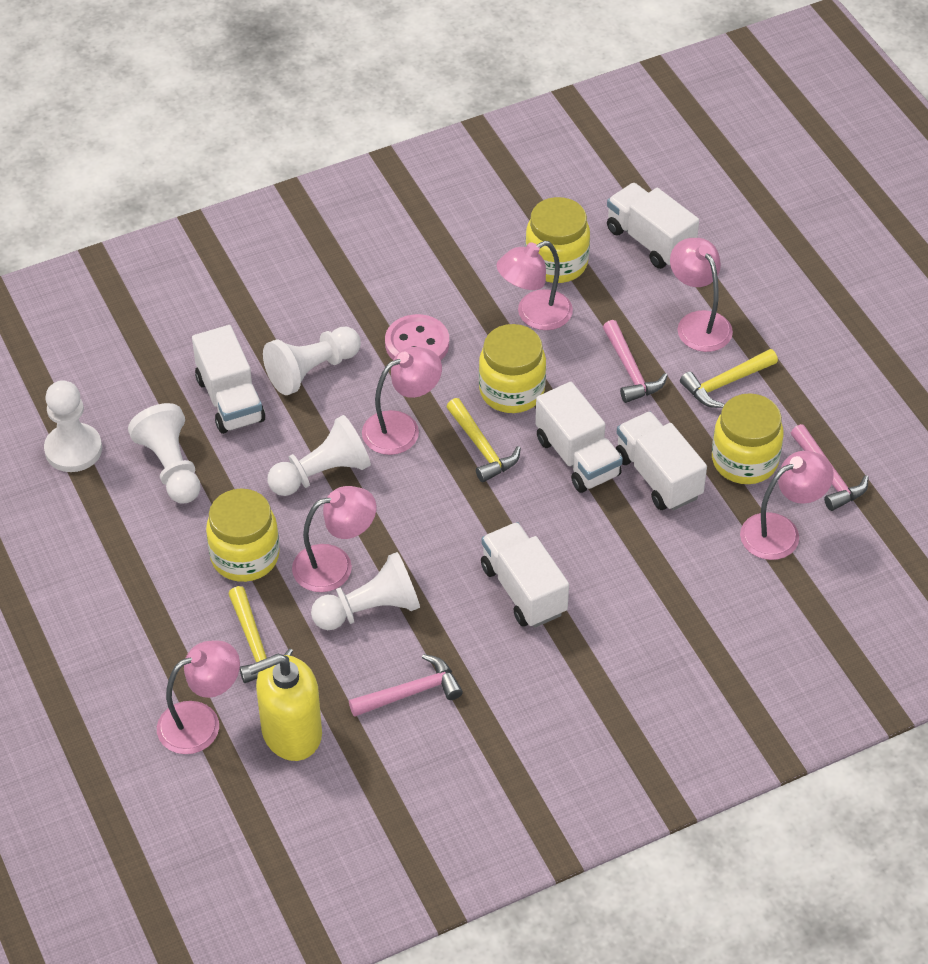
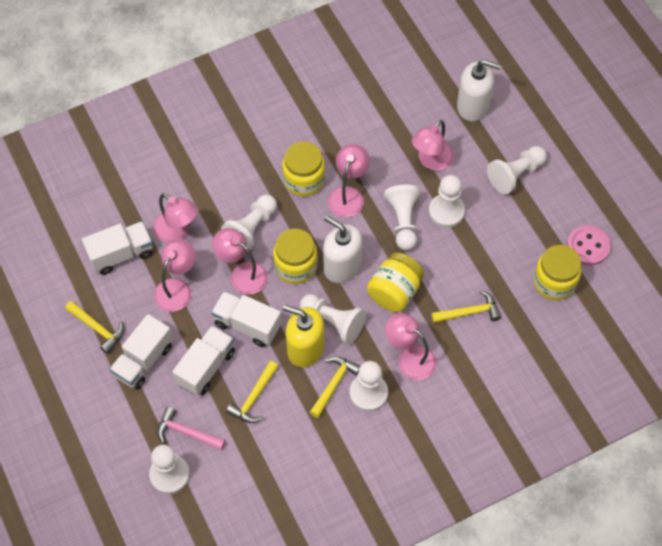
pink hammer: [349,654,463,717] [603,320,668,403] [791,424,869,511] = 3 -> [157,407,226,450] = 1
white pawn: [44,380,102,472] [128,403,201,504] [263,327,361,395] [267,415,371,496] [311,552,420,630] = 5 -> [149,445,190,494] [221,195,277,250] [300,294,366,344] [350,361,388,412] [384,185,421,251] [429,175,465,227] [487,146,547,194] = 7
white soap dispenser: none = 0 -> [323,215,362,283] [457,60,501,122] = 2
white truck: [192,325,265,434] [481,522,569,627] [535,382,623,493] [607,183,699,269] [615,411,707,511] = 5 -> [82,221,153,275] [110,314,173,389] [172,325,235,396] [211,291,282,347] = 4
yellow hammer: [228,586,293,683] [446,398,521,483] [680,349,778,408] = 3 -> [65,301,124,354] [226,361,279,423] [310,356,360,418] [431,290,501,323] = 4

